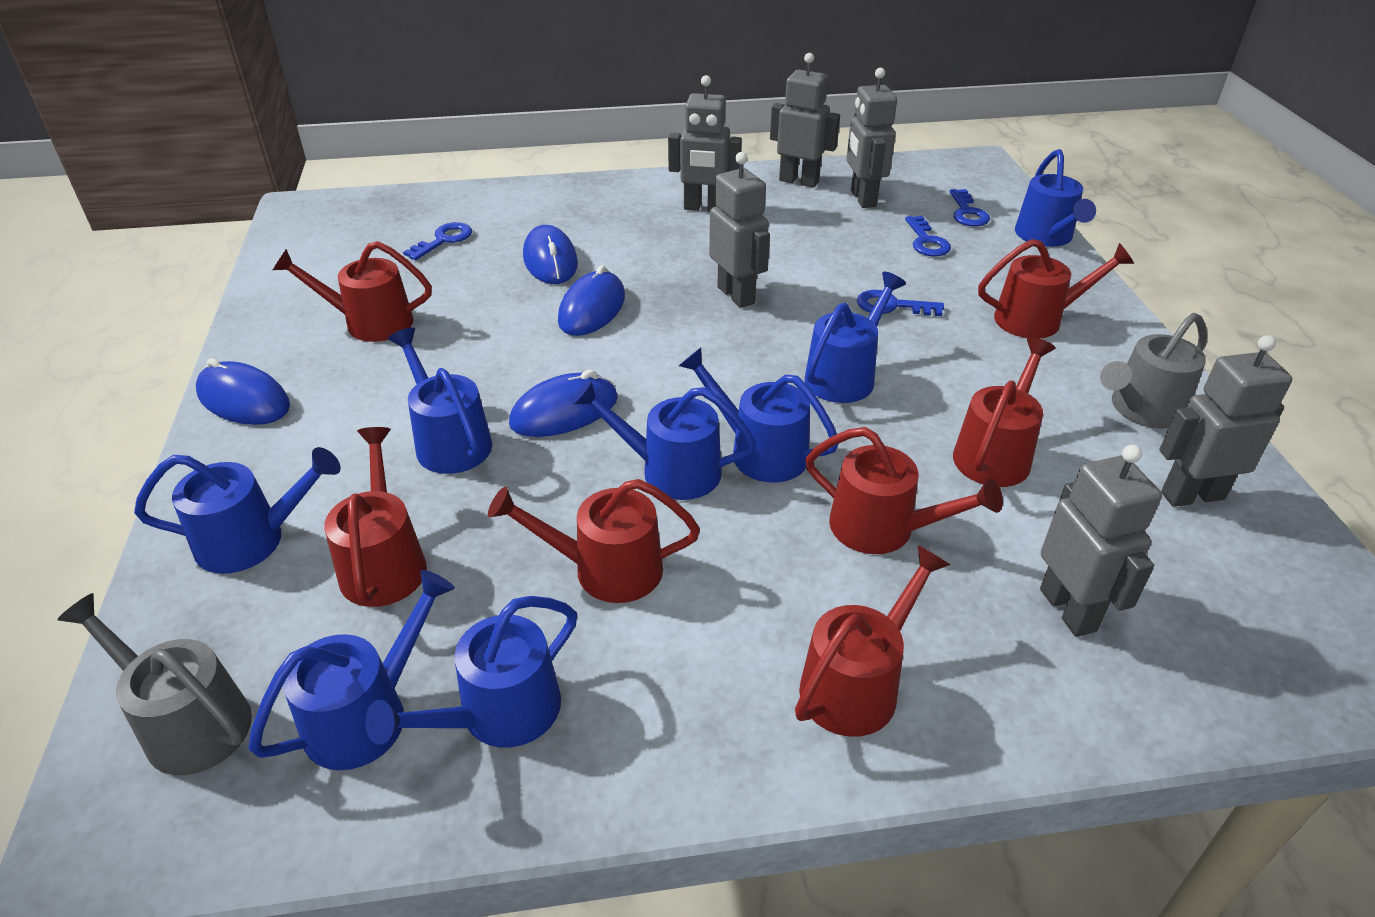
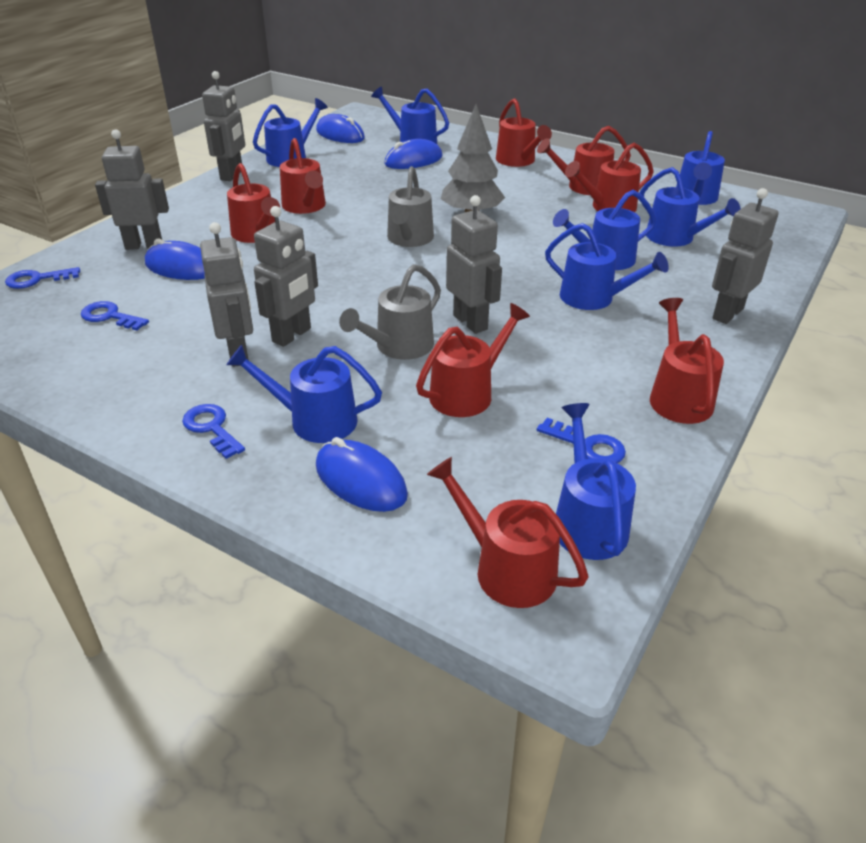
grey tree: none = 0 -> [441,104,505,212] = 1
red watering can: [273,241,432,342] [324,427,427,607] [488,479,700,603] [795,545,950,737] [805,427,1003,554] [953,337,1055,487] [978,239,1134,339] = 7 -> [227,163,280,243] [280,138,326,214] [416,303,530,417] [427,457,588,608] [496,98,552,167] [537,126,631,195] [565,143,654,212] [650,298,724,424] = 8

